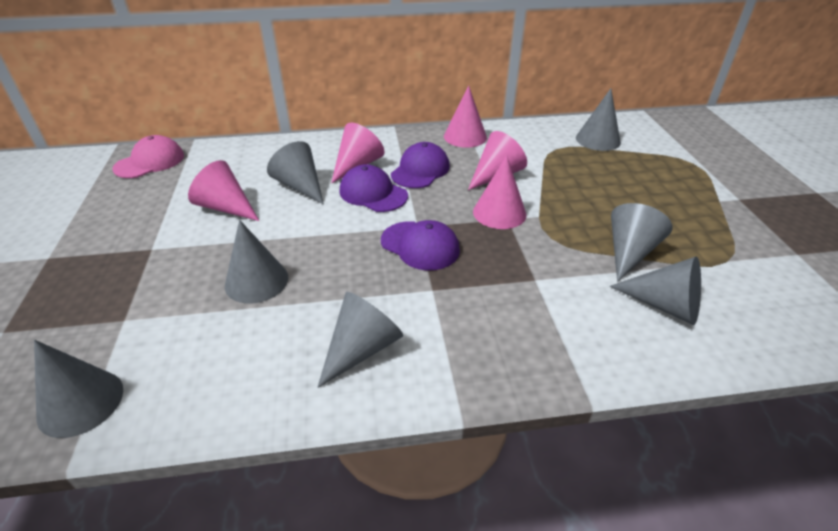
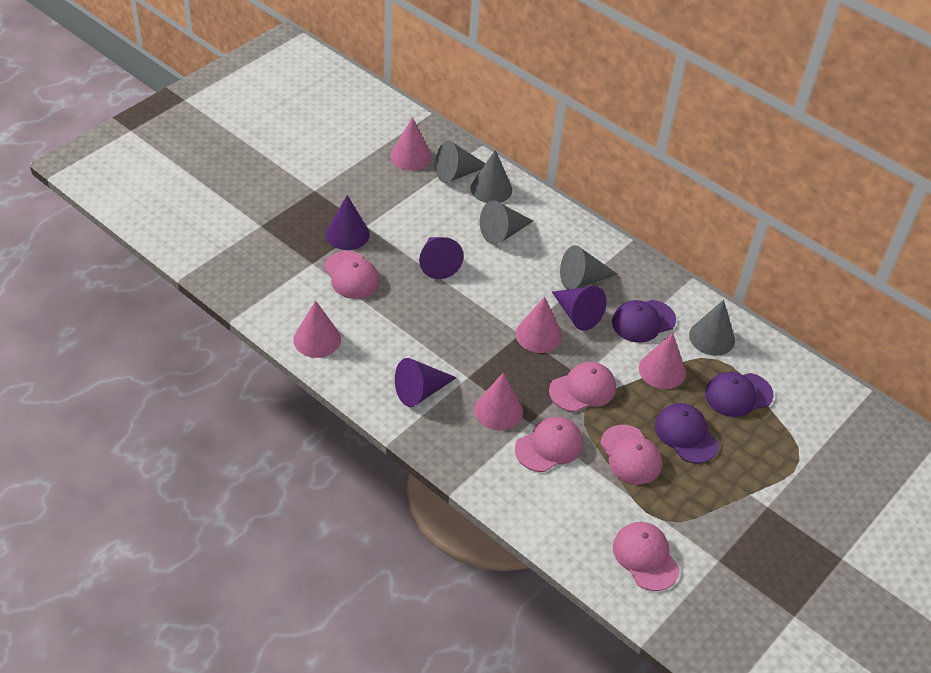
grey cone: [34,340,123,438] [225,220,288,304] [267,141,324,205] [317,292,403,388] [576,89,621,151] [609,256,701,325] [611,203,673,282] = 7 -> [435,141,486,183] [471,150,512,203] [480,201,533,245] [560,245,618,290] [689,300,735,356] = 5
pink cap: [112,135,184,178] = 1 -> [324,251,380,299] [515,417,583,472] [549,362,616,412] [600,425,662,485] [613,522,680,591] = 5
purple cone: none = 0 -> [326,195,370,250] [395,358,457,407] [419,237,463,279] [552,286,606,331] = 4

